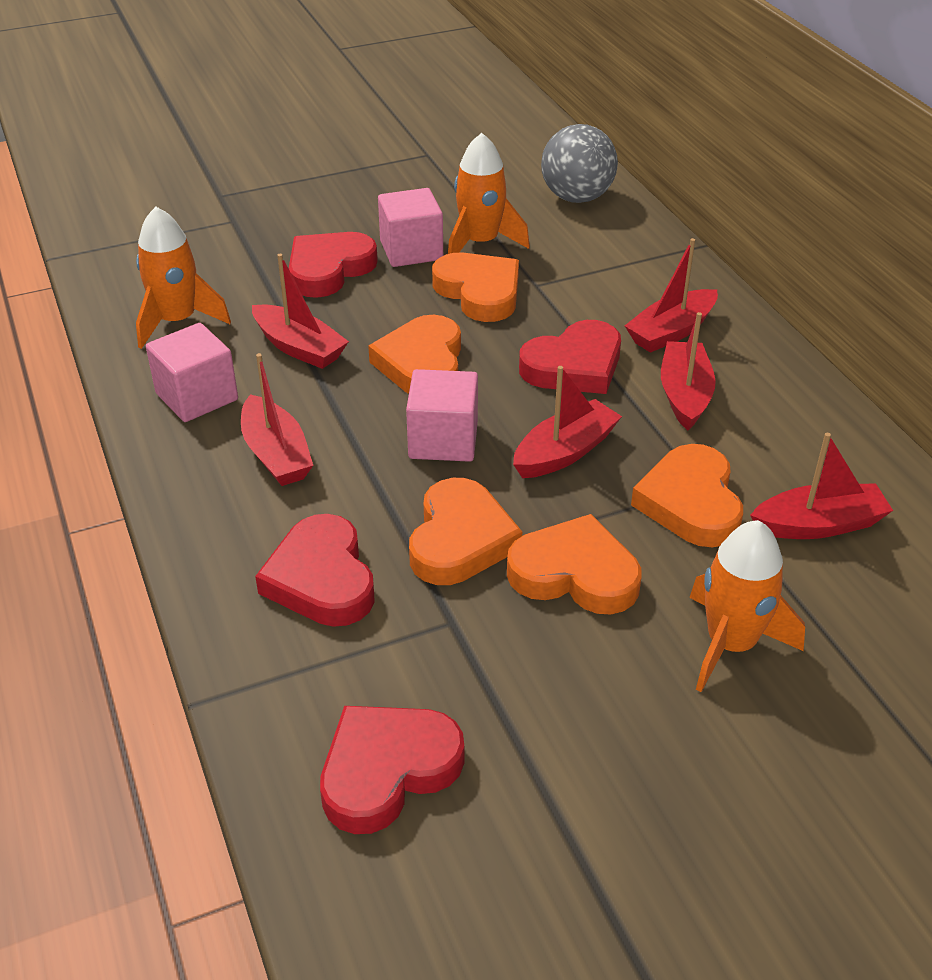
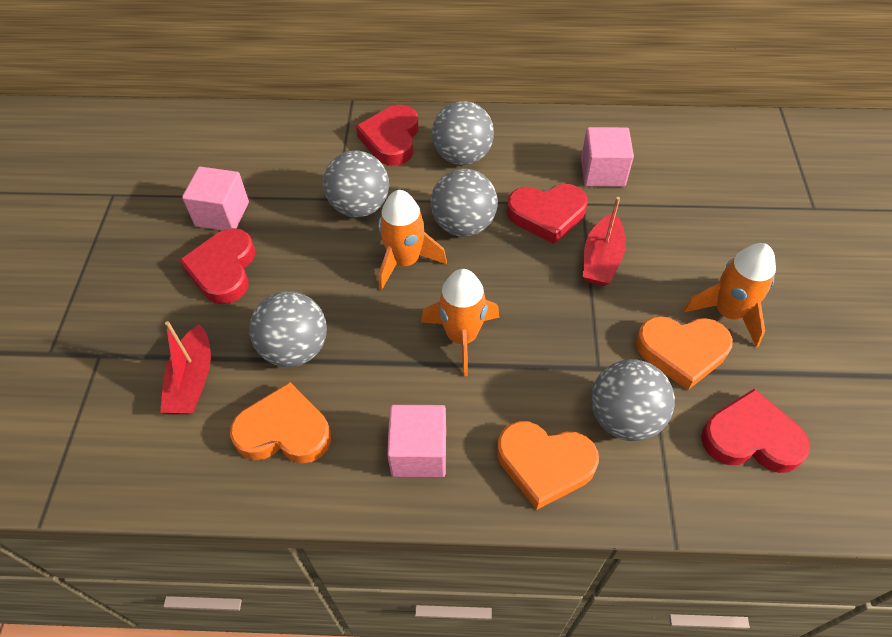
grey ball: [541,124,618,203] = 1 -> [249,291,327,367] [323,151,389,217] [430,168,498,237] [432,101,494,165] [591,359,675,441] = 5
orange heart: [368,315,461,394] [409,478,522,585] [432,253,519,322] [507,514,641,615] [631,444,743,547] = 5 -> [230,382,331,463] [497,421,599,510] [636,316,733,390] = 3
red boat: [241,353,313,486] [252,254,349,369] [513,366,622,478] [625,238,718,353] [661,312,716,430] [750,433,893,539] = 6 -> [160,321,211,413] [583,197,626,286] = 2

